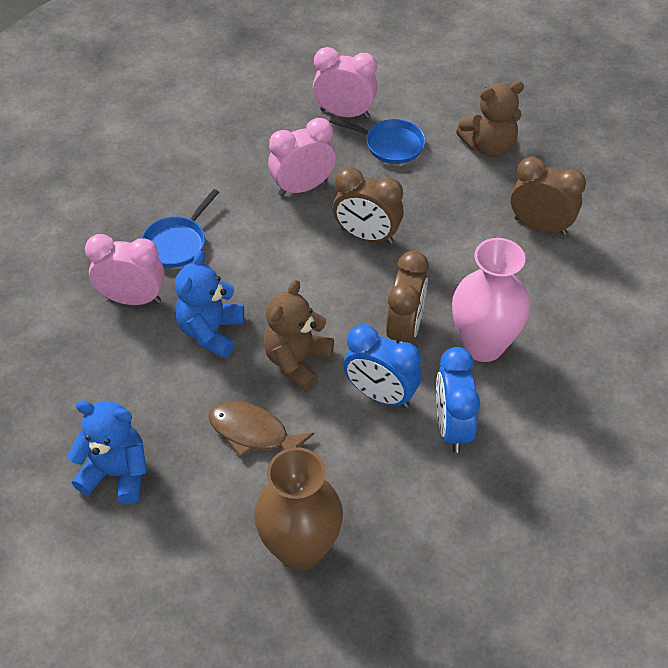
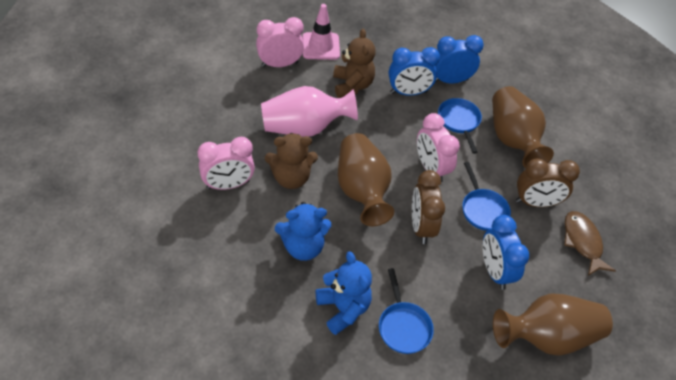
blue clock: [344,324,422,408] [436,347,480,453] = 2 -> [389,47,440,96] [435,35,484,83] [483,215,529,290] = 3
blue pan: [142,189,219,268] [329,117,425,164] = 2 -> [379,268,434,354] [438,98,482,154] [462,162,511,231] = 3
brown clock: [333,167,404,244] [386,251,429,343] [511,157,586,235] = 3 -> [412,170,445,244] [516,159,580,207] = 2
brown vase: [254,447,343,571] = 1 -> [338,133,394,226] [492,86,554,168] [493,293,613,356] = 3
pink traffic cone: none = 0 -> [302,4,340,60] = 1

